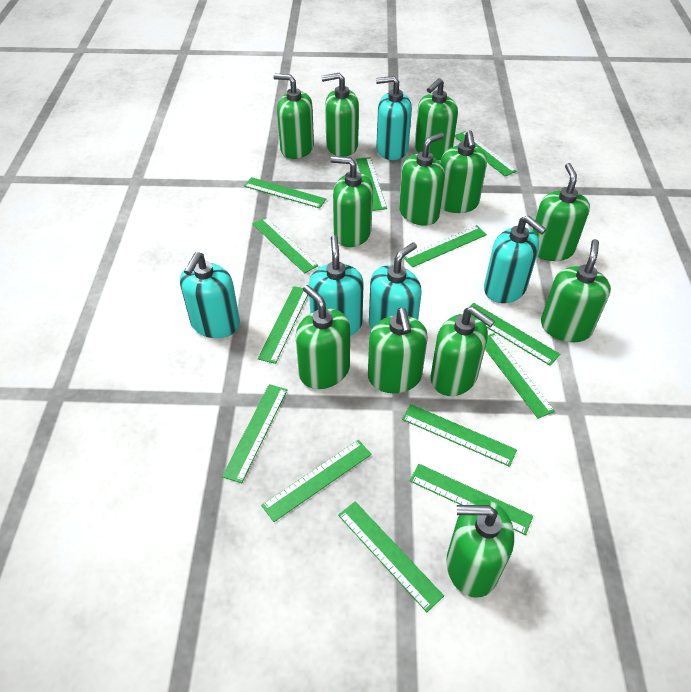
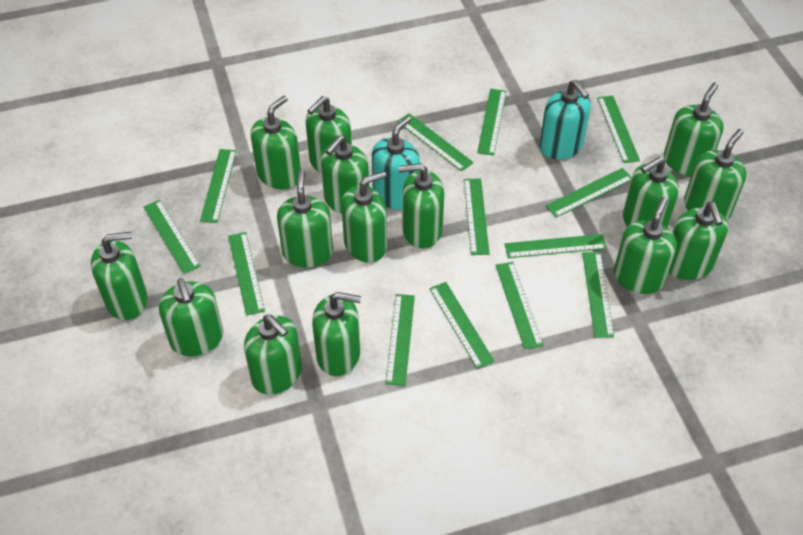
green soap dispenser: [273,74,314,159] [296,285,350,389] [321,73,359,157] [330,156,373,247] [368,308,428,393] [399,133,445,226] [415,78,458,160] [431,306,495,396] [441,130,487,213] [446,499,514,598] [532,163,590,261] [541,239,611,342] = 12 -> [91,232,148,320] [159,278,223,356] [244,315,302,395] [251,95,301,189] [277,170,333,268] [306,96,352,174] [312,292,361,376] [321,135,369,214] [341,171,387,263] [398,163,444,248] [614,197,677,294] [623,157,679,228] [664,83,724,176] [669,202,728,280] [684,129,746,220] = 15
turquoise soap dispenser: [180,252,240,338] [309,235,364,336] [369,242,422,329] [376,76,412,160] [484,215,546,303] = 5 -> [372,116,420,210] [539,80,591,160] = 2

